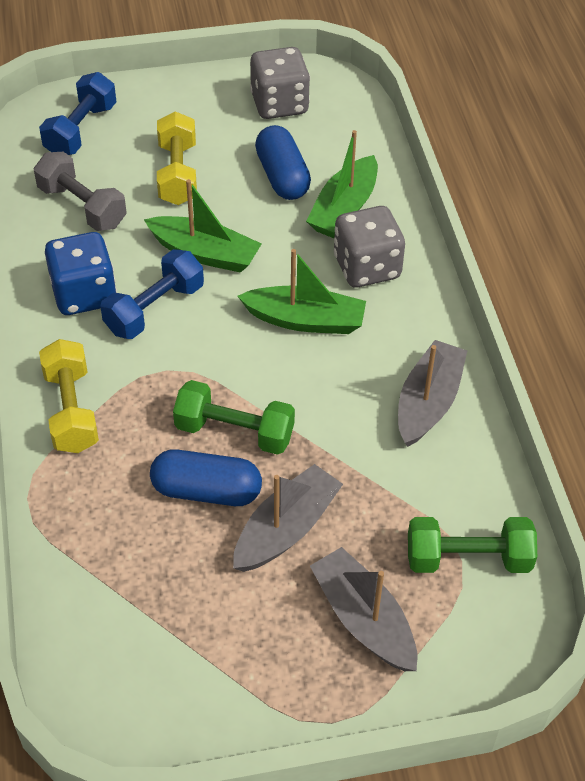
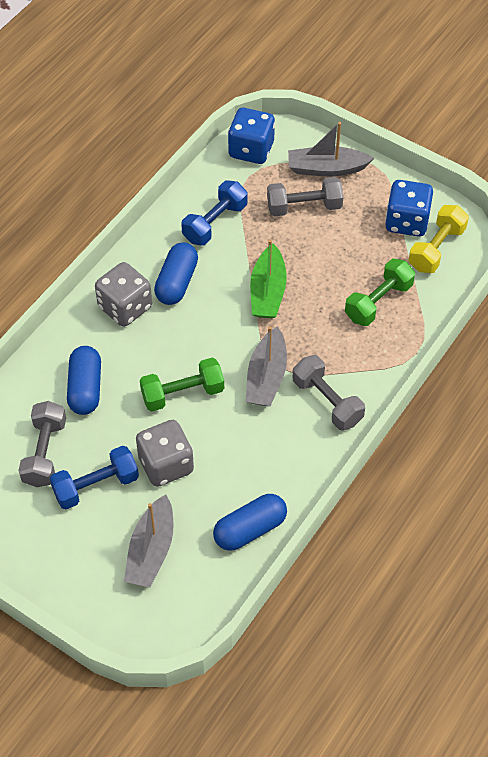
blue capsule: [150,449,262,506] [255,125,311,200] = 2 -> [67,346,101,415] [154,242,198,305] [213,494,287,551] = 3
blue dice: [45,232,117,315] = 1 -> [228,108,275,164] [385,180,433,237] = 2
green boat: [144,179,262,273] [238,249,366,334] [306,130,378,238] = 3 -> [250,239,287,318] = 1
grey dumbbell: [34,152,127,231] = 1 -> [18,401,66,487] [267,177,343,217] [293,355,365,431] = 3
yellow dumbbell: [39,339,99,453] [157,111,197,205] = 2 -> [409,205,469,273] = 1

